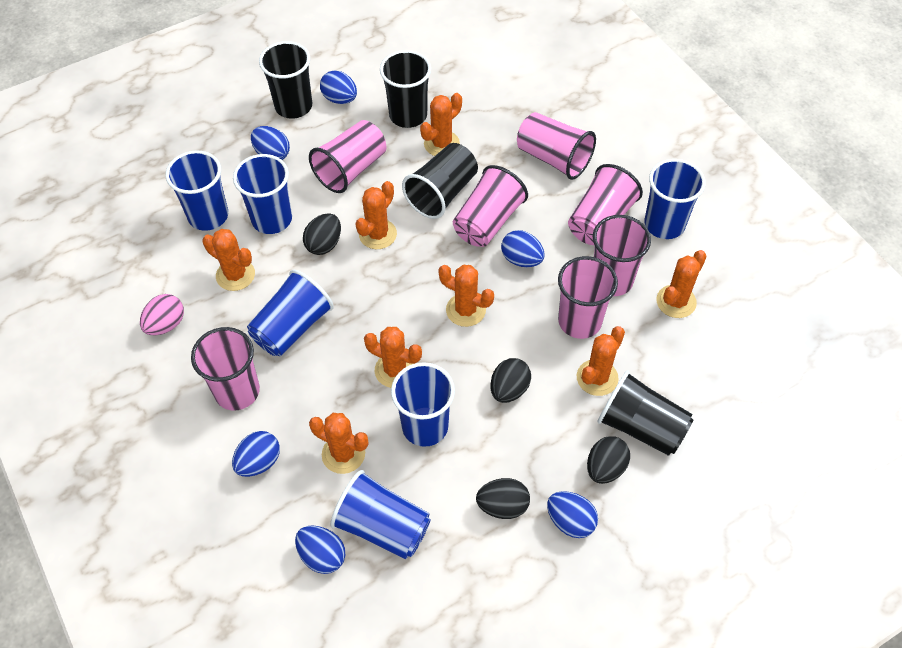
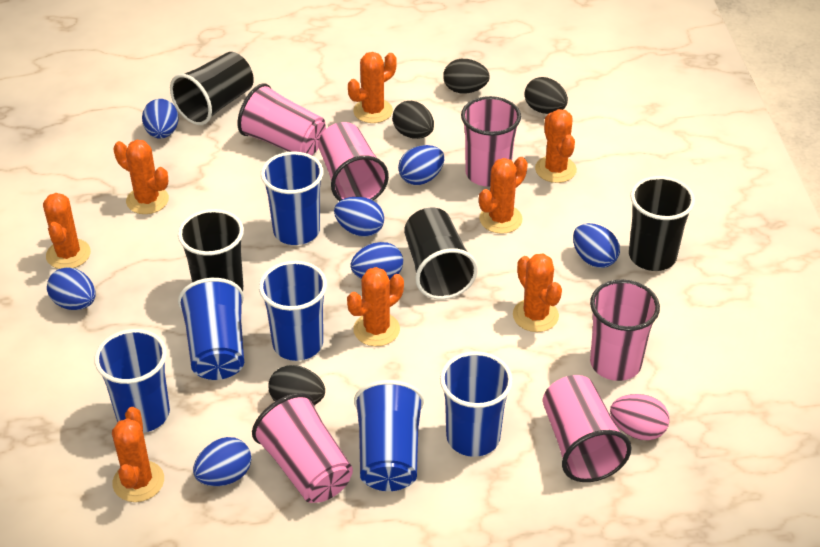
blue egg: [232,431,280,477] [251,126,290,160] [295,525,345,574] [320,71,357,104] [501,230,544,267] [547,491,598,538] = 6 -> [47,267,95,310] [142,99,178,139] [193,437,251,486] [334,197,384,237] [351,242,403,280] [398,145,444,185] [573,223,620,268] = 7
pink cup: [191,327,260,410] [309,120,386,193] [453,165,528,247] [517,112,596,180] [558,256,618,339] [568,164,643,245] [593,215,651,296] = 7 -> [238,83,326,155] [252,393,353,503] [318,122,389,201] [461,96,521,187] [543,375,631,482] [590,280,660,381] = 6

